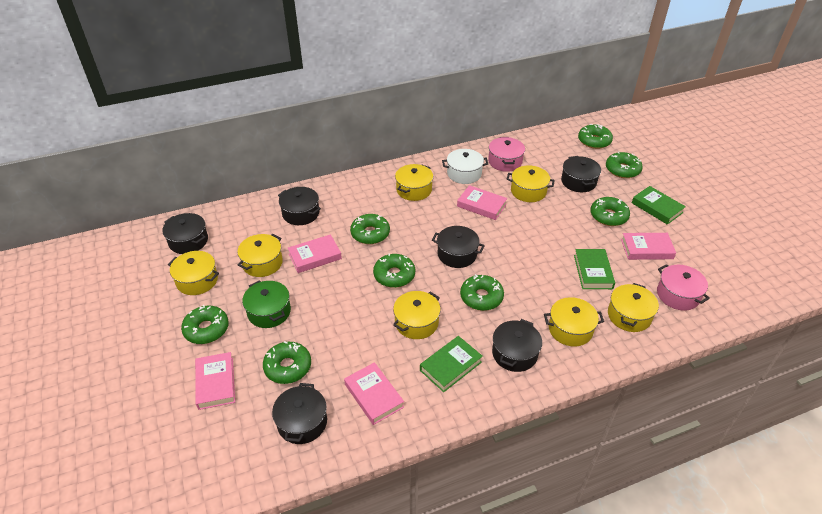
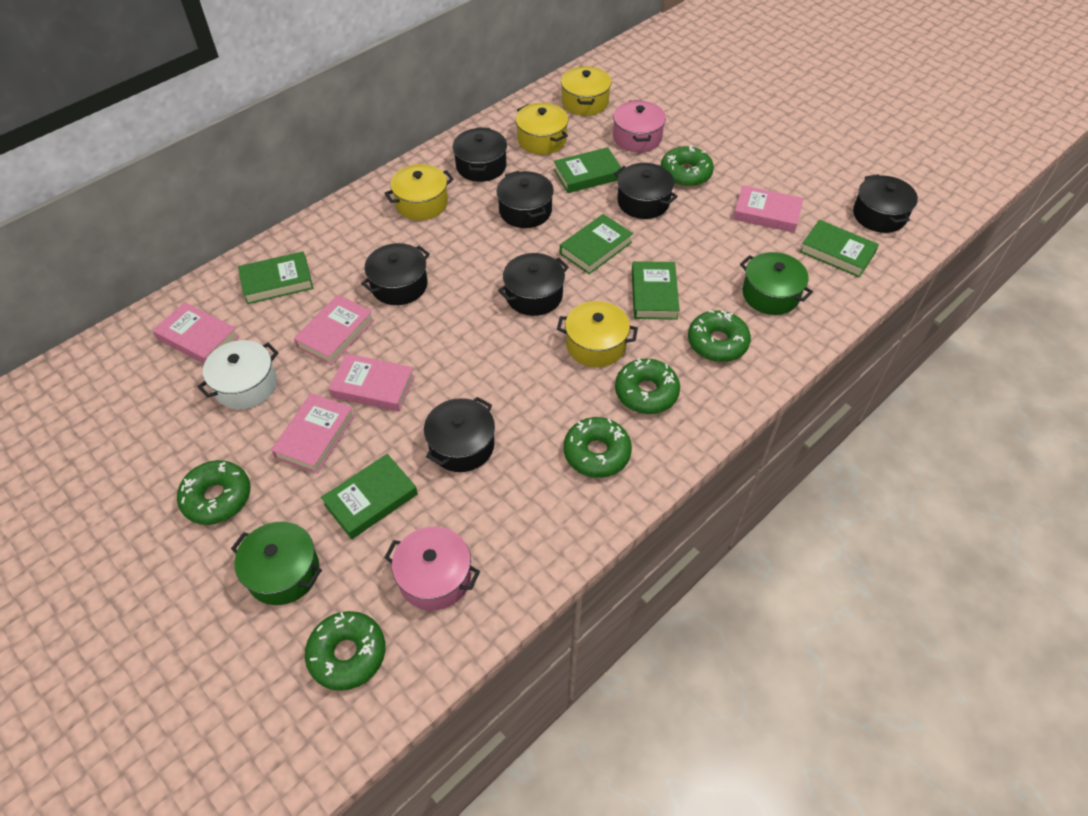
black pot: [162,213,208,254] [272,383,327,444] [278,187,321,225] [432,226,485,268] [492,319,542,372] [561,156,601,192] = 6 -> [361,243,430,305] [424,397,495,472] [453,127,507,182] [496,171,554,228] [498,253,569,316] [614,163,678,219] [853,174,918,233] = 7
green book: [420,336,483,392] [574,249,615,289] [632,186,686,225] = 3 -> [238,251,313,304] [321,454,418,539] [554,147,621,193] [560,214,633,274] [632,261,680,320] [800,220,879,278] = 6
green donut: [181,305,229,344] [263,341,311,384] [350,214,390,244] [373,253,415,288] [460,274,504,311] [578,124,613,149] [590,197,630,226] [606,151,643,178] = 8 -> [177,460,250,525] [305,611,386,691] [564,417,632,478] [615,358,680,414] [661,146,714,187] [688,310,751,362] = 6
green pot: [242,280,291,328] = 1 -> [231,522,322,605] [740,252,813,315] = 2
yellow pot: [168,251,219,295] [237,234,283,277] [393,291,440,339] [395,164,433,201] [507,165,555,202] [544,297,604,347] [608,283,659,332] = 7 -> [385,164,454,220] [516,103,568,155] [557,301,638,367] [561,66,612,116] = 4

